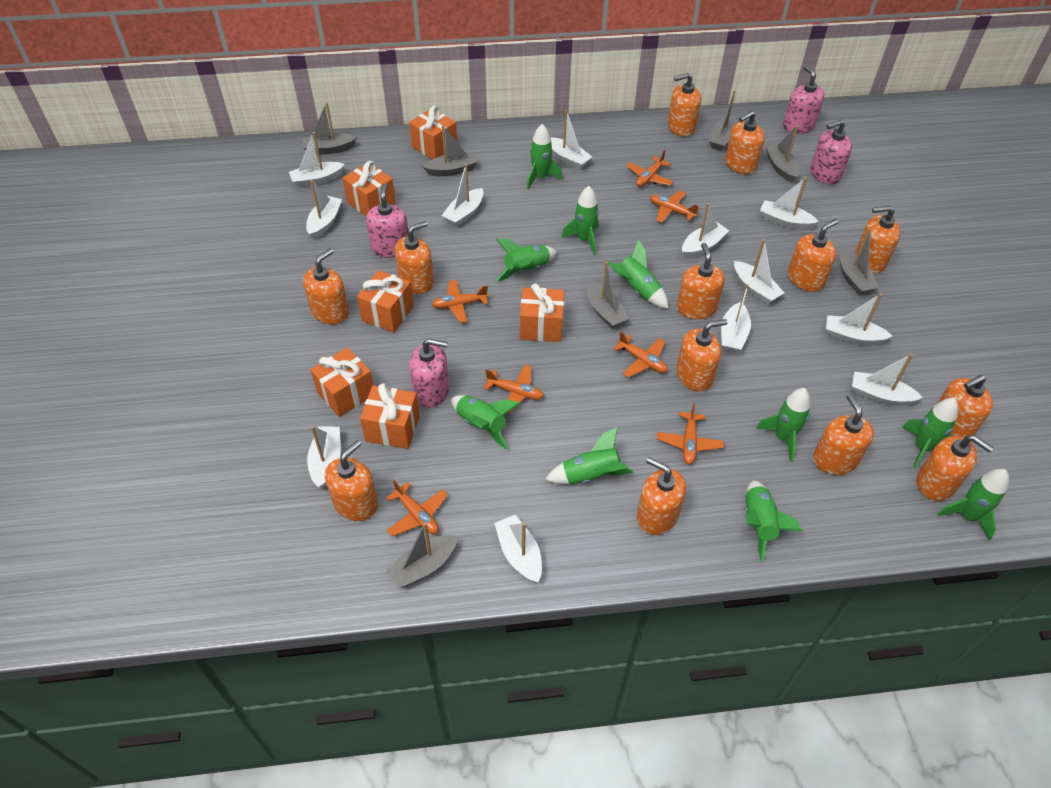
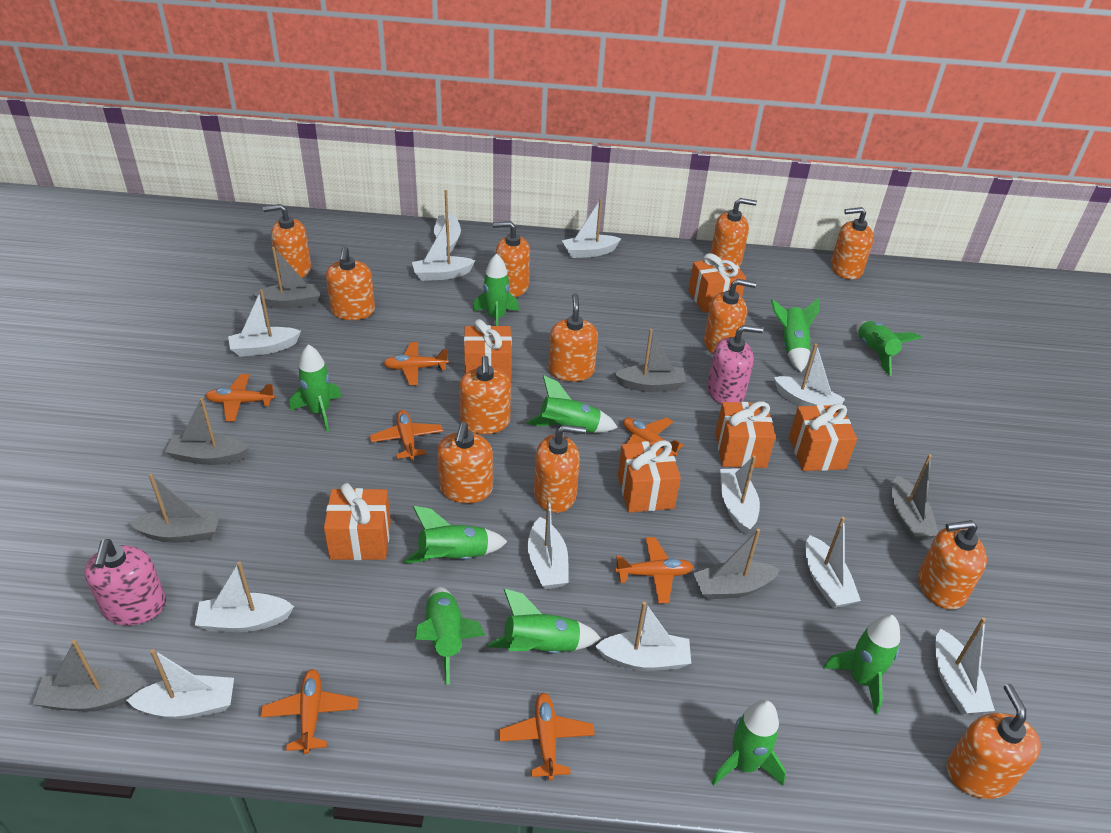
orange soap dispenser: [303,248,349,324] [325,440,378,521] [395,221,434,294] [637,457,686,535] [668,73,701,137] [676,319,727,392] [677,243,725,319] [725,111,765,174] [788,219,839,292] [813,394,874,475] [855,206,901,273] [917,435,994,501] [937,375,993,437] = 13 -> [263,204,311,278] [326,246,375,320] [437,422,493,503] [459,356,511,434] [493,221,530,297] [534,425,586,513] [548,293,598,382] [704,279,756,354] [711,198,757,267] [831,207,874,280] [918,520,987,610] [946,684,1041,799] = 12
pink soap dispenser: [366,183,408,258] [409,338,449,408] [783,65,825,134] [811,120,852,184] = 4 -> [84,539,166,625] [707,325,763,404] = 2

